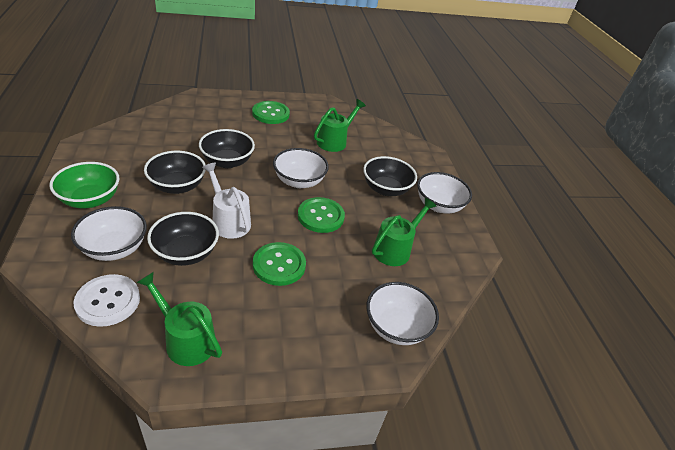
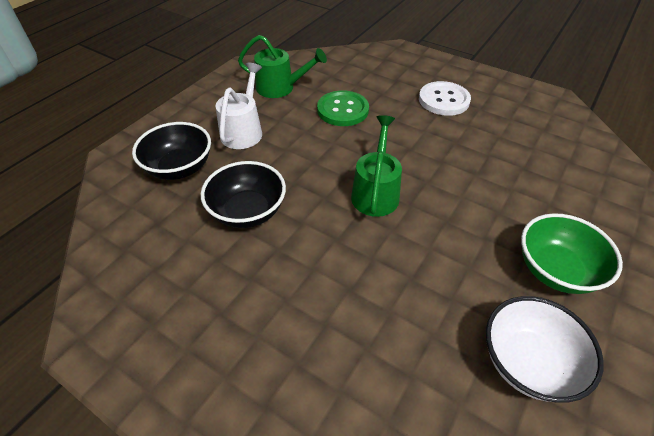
black bowl: [144,151,206,194] [147,212,219,266] [199,129,255,168] [363,156,417,196] = 4 -> [132,122,211,180] [201,161,286,228] = 2
green button: [252,101,290,124] [253,242,306,286] [298,197,345,233] = 3 -> [317,90,369,126] = 1
green watering can: [136,272,222,366] [314,99,366,152] [372,198,437,266] = 3 -> [238,35,327,98] [351,115,402,217] = 2
white bowl: [71,206,147,261] [273,148,329,188] [366,282,439,345] [417,172,472,213] = 4 -> [486,296,604,403] = 1

